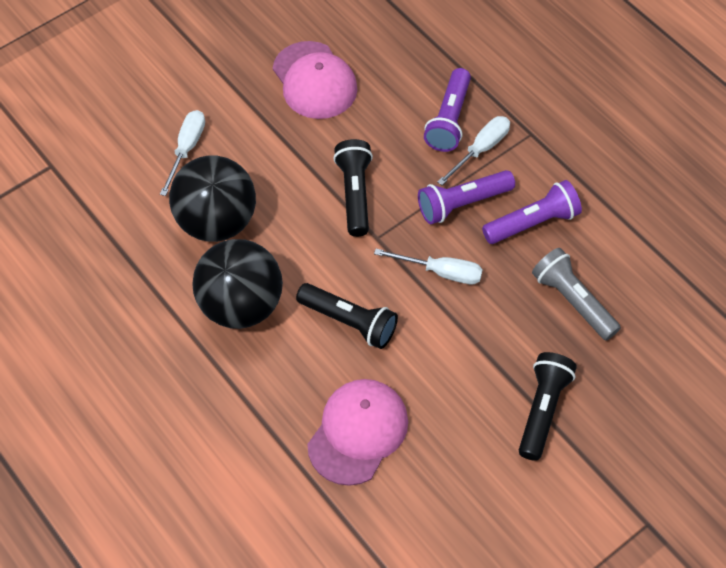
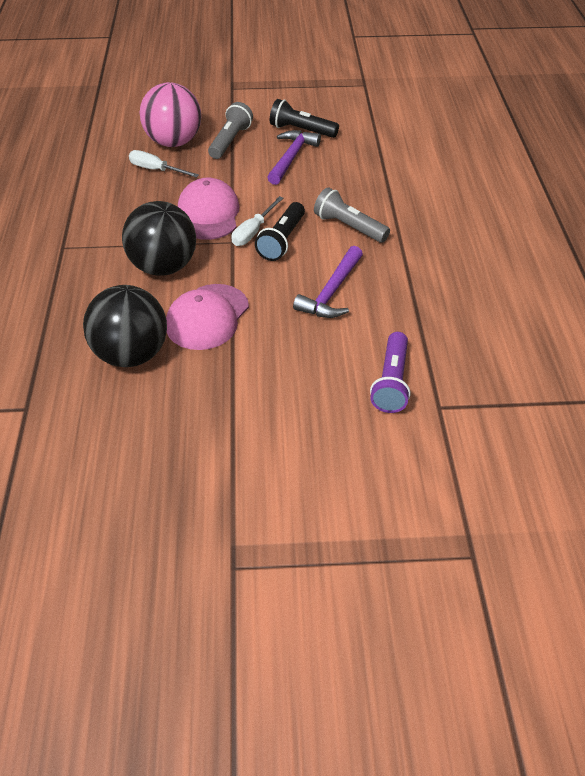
black flashlight: [296,283,398,349] [333,139,373,237] [519,352,577,461] = 3 -> [255,202,305,261] [270,99,339,138] = 2
grey flashlight: [532,248,621,341] = 1 -> [208,102,253,159] [314,187,390,243] = 2
pink ball: none = 0 -> [140,82,201,147] = 1
purple flashlight: [418,170,515,224] [424,68,471,152] [482,180,582,244] = 3 -> [370,332,411,413] = 1
purple hammer: none = 0 -> [267,130,321,185] [293,246,363,318] = 2
white screwdriver: [160,110,205,196] [374,249,483,284] [437,116,510,185] = 3 -> [129,150,199,178] [231,196,283,246] = 2

